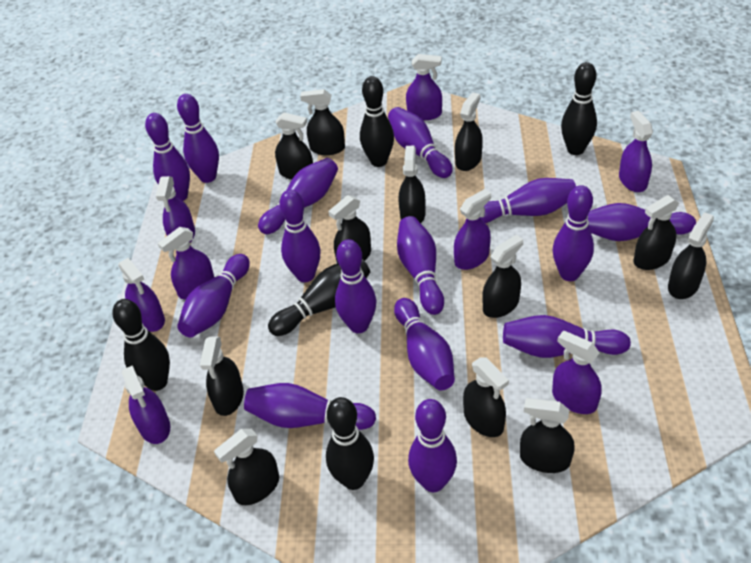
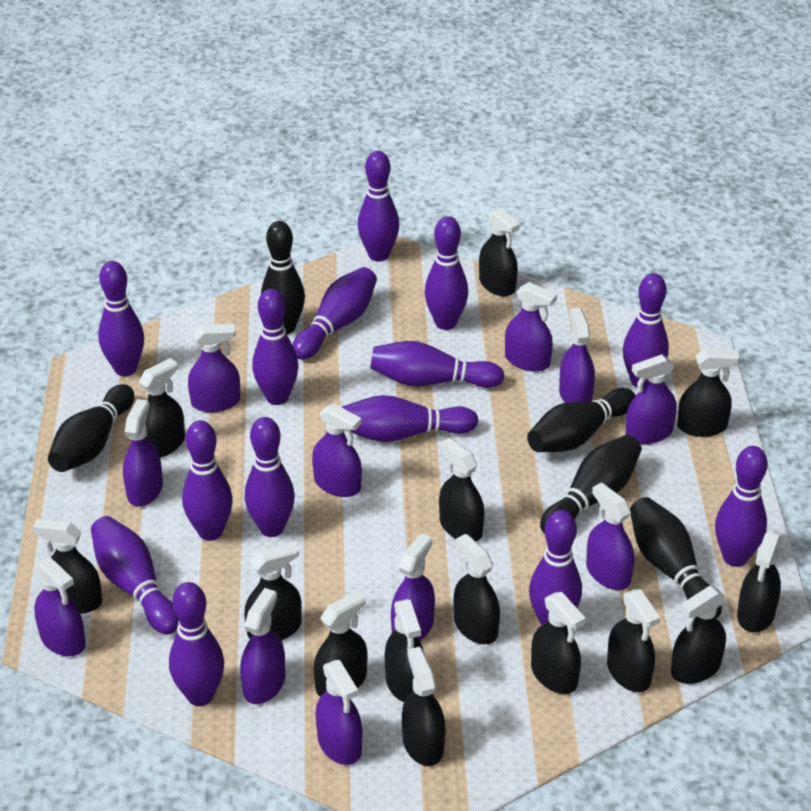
black spray bottle: [200,337,244,416] [214,429,279,505] [275,112,313,180] [300,89,345,155] [328,195,371,263] [399,146,426,223] [455,92,483,171] [463,357,509,437] [482,235,523,318] [520,398,575,473] [633,195,679,270] [668,212,714,299] = 12 -> [33,519,102,614] [139,358,185,458] [244,542,302,641] [313,590,367,697] [385,599,425,702] [402,647,446,766] [439,438,484,541] [454,534,500,644] [479,208,520,296] [531,592,586,694] [607,589,660,692] [671,586,726,684] [677,348,740,437] [737,532,781,633] = 14
purple bowling pin: [145,113,190,201] [177,94,219,183] [177,254,250,338] [244,383,376,430] [258,158,338,234] [279,190,321,282] [335,239,376,333] [388,107,453,178] [394,298,455,390] [397,216,444,315] [408,399,457,492] [480,178,576,223] [503,315,631,358] [553,185,594,281] [588,203,696,241] = 15 -> [91,516,179,635] [98,261,144,376] [169,582,224,706] [182,420,233,541] [245,417,295,537] [252,289,299,405] [293,267,377,360] [341,395,478,442] [358,151,399,262] [370,341,504,388] [424,216,468,330] [529,510,582,625] [623,273,669,388] [715,446,768,567] = 14
purple spray bottle: [118,258,165,332] [122,365,170,444] [156,176,195,243] [158,227,214,300] [406,54,442,120] [454,189,491,270] [552,330,602,414] [619,111,653,192] = 8 -> [34,556,86,656] [123,399,163,506] [188,324,240,412] [240,588,285,704] [312,403,362,497] [316,660,362,765] [391,533,435,641] [505,282,557,372] [559,308,595,403] [586,482,635,590] [626,354,677,444] = 11

